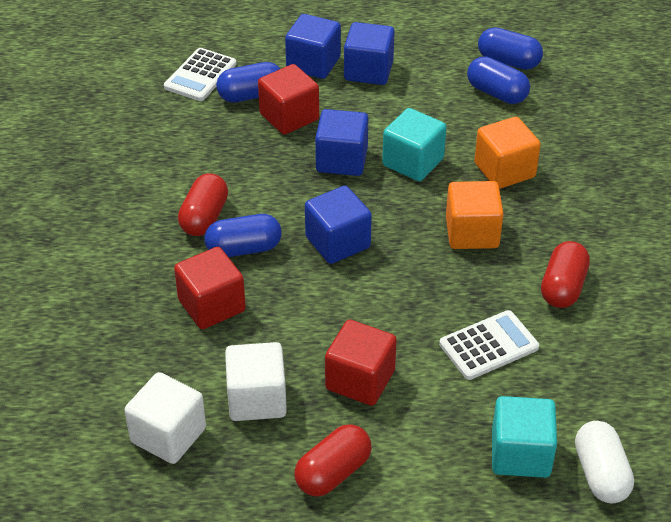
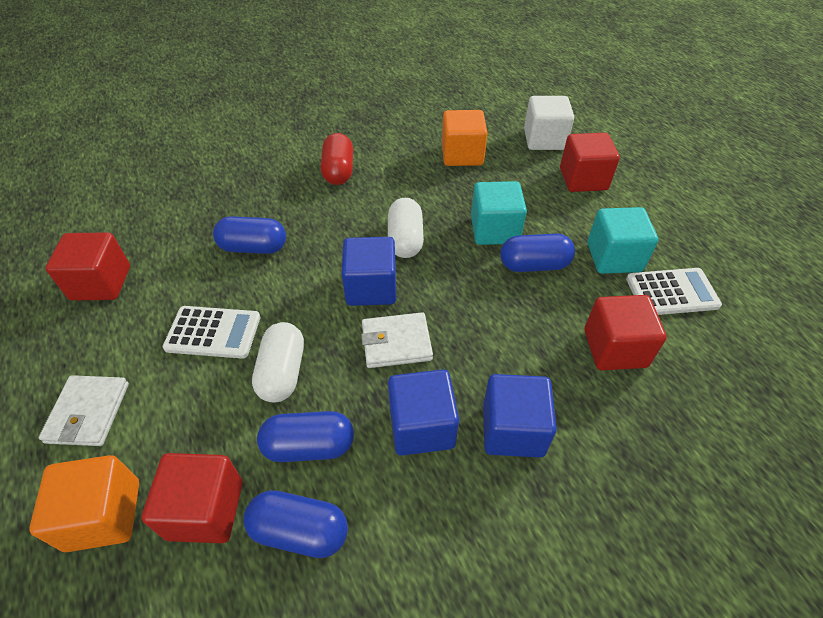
blue cube: [285,14,341,79] [305,186,372,264] [315,109,368,176] [344,22,395,85] = 4 -> [342,237,396,306] [388,369,459,456] [483,374,557,458] = 3
red capsule: [178,173,228,236] [294,424,371,496] [541,241,590,308] = 3 -> [321,133,353,185] = 1
red cube: [174,247,246,329] [258,64,319,135] [325,320,397,406] = 3 -> [45,232,130,300] [141,453,243,543] [560,133,620,192] [584,295,667,370] = 4
white capsule: [575,421,634,503] = 1 -> [252,322,304,402] [388,198,424,258] = 2
white cube: [125,372,206,464] [225,342,287,421] = 2 -> [524,96,574,150] = 1
white wallet: none = 0 -> [39,375,129,446] [361,312,433,368] = 2

